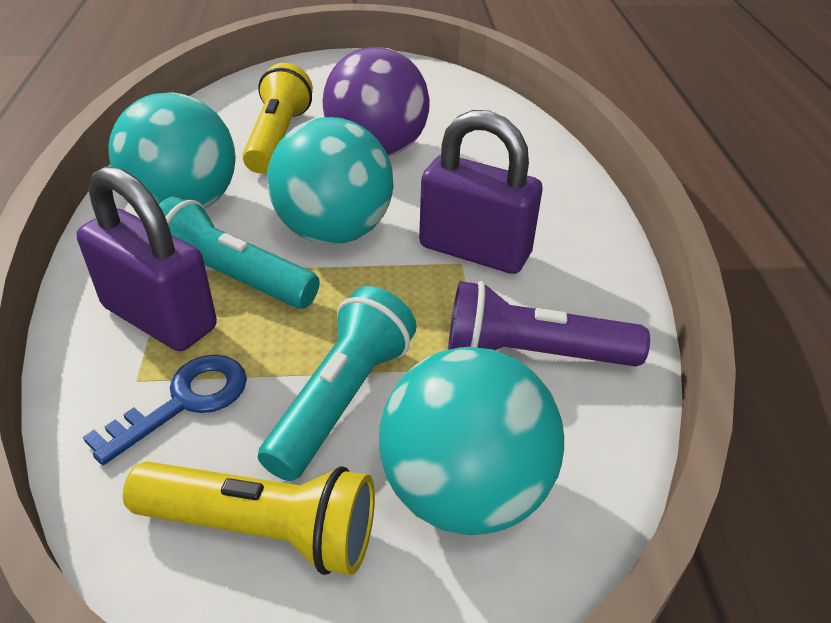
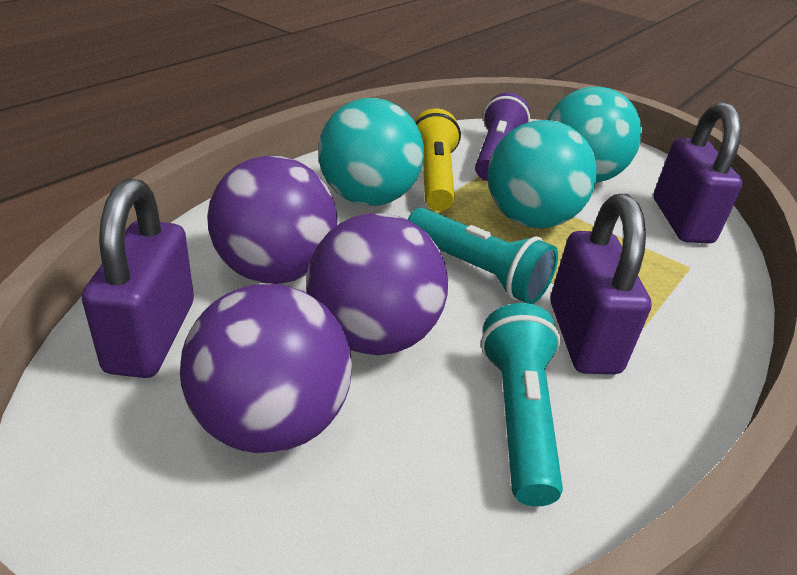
blue key: [83,355,247,465] = 1 -> none = 0
purple ball: [322,47,430,157] = 1 -> [180,284,352,453] [207,156,337,284] [306,213,448,355] = 3
purple padlock: [77,166,217,351] [419,110,542,274] = 2 -> [82,178,194,378] [550,194,652,374] [654,102,743,244] = 3
yellow flashlight: [123,461,375,575] [242,63,313,173] = 2 -> [414,108,461,211] = 1

